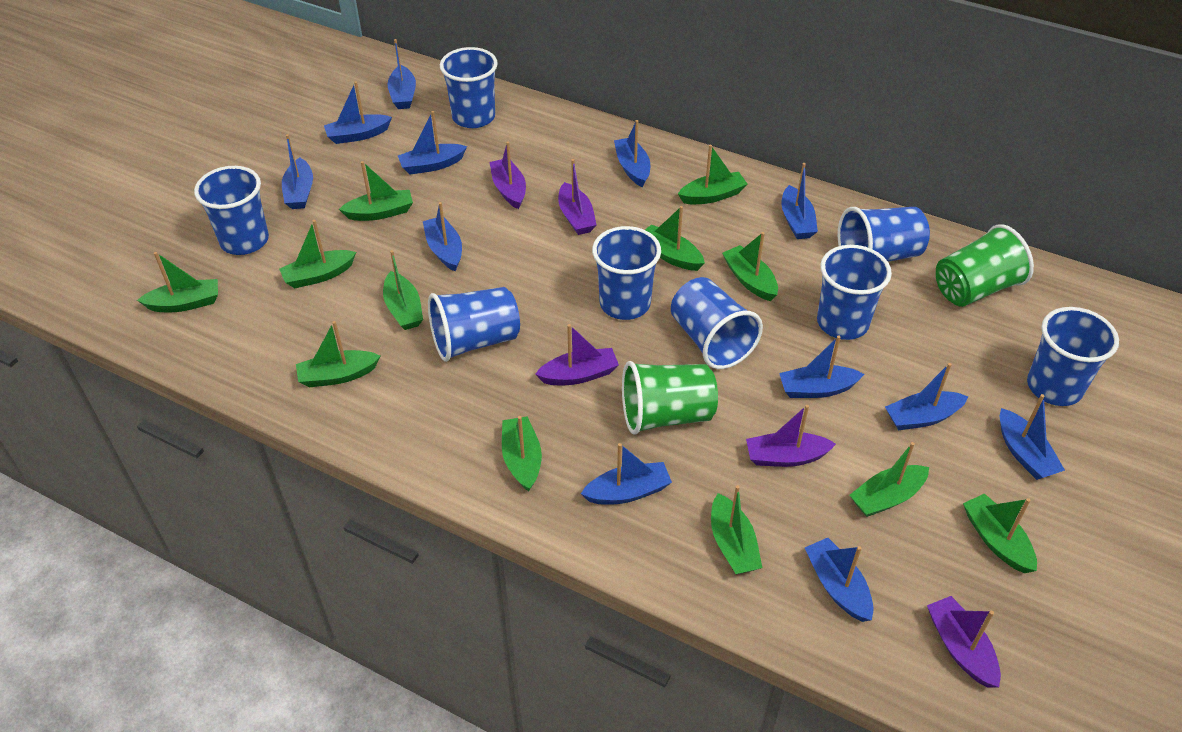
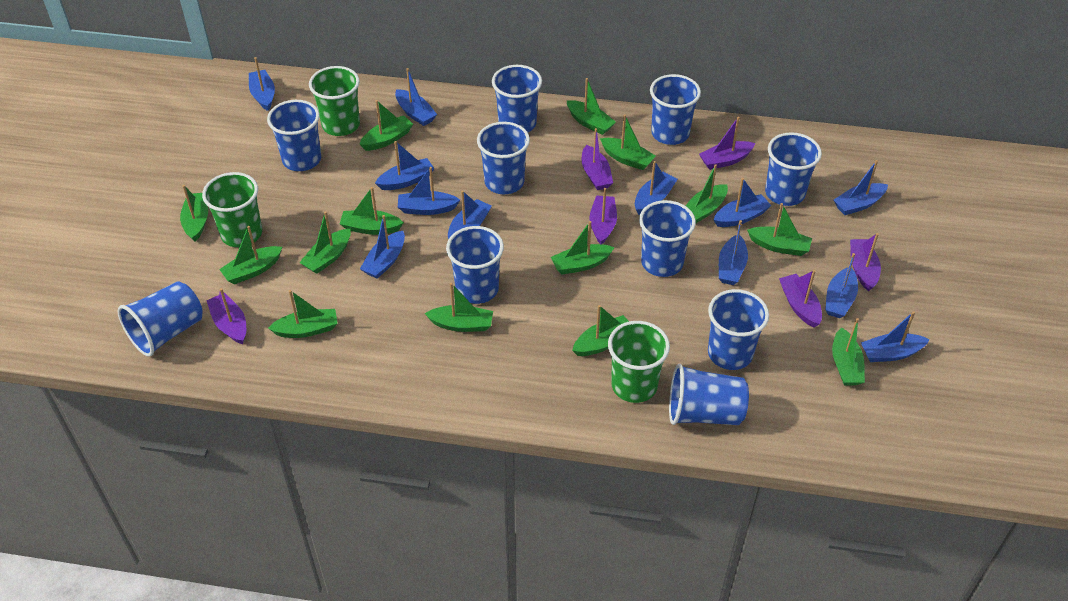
blue cup: [194,166,269,255] [428,287,520,362] [440,47,498,128] [592,226,661,320] [671,277,763,369] [817,245,892,340] [838,207,930,262] [1027,307,1119,406] = 8 -> [118,281,203,357] [267,100,321,171] [446,226,504,304] [477,122,530,194] [492,65,542,132] [639,200,696,277] [650,74,701,145] [669,364,749,425] [708,289,769,370] [765,132,822,206] = 10
green boat: [137,252,218,312] [279,220,356,288] [296,321,380,387] [339,161,413,221] [383,250,423,330] [502,416,542,492] [645,206,705,271] [678,145,747,204] [711,485,762,575] [722,232,778,301] [850,442,929,517] [963,493,1037,573] = 12 -> [180,185,208,242] [219,226,282,284] [268,290,338,338] [299,211,351,274] [340,187,404,235] [359,100,413,151] [425,283,493,332] [551,221,615,274] [566,78,616,135] [572,305,629,356] [600,114,656,170] [686,164,728,223] [747,203,812,256] [832,318,865,385] = 14
green cup: [622,361,718,435] [936,224,1034,307] = 2 -> [202,172,262,247] [309,66,360,136] [608,321,670,403] = 3
purple boat: [490,142,526,209] [535,324,619,385] [558,159,597,235] [746,405,836,467] [927,596,1001,687] = 5 -> [206,288,246,344] [582,128,613,190] [589,188,617,244] [699,117,755,170] [779,270,822,327] [850,233,881,291] = 6

